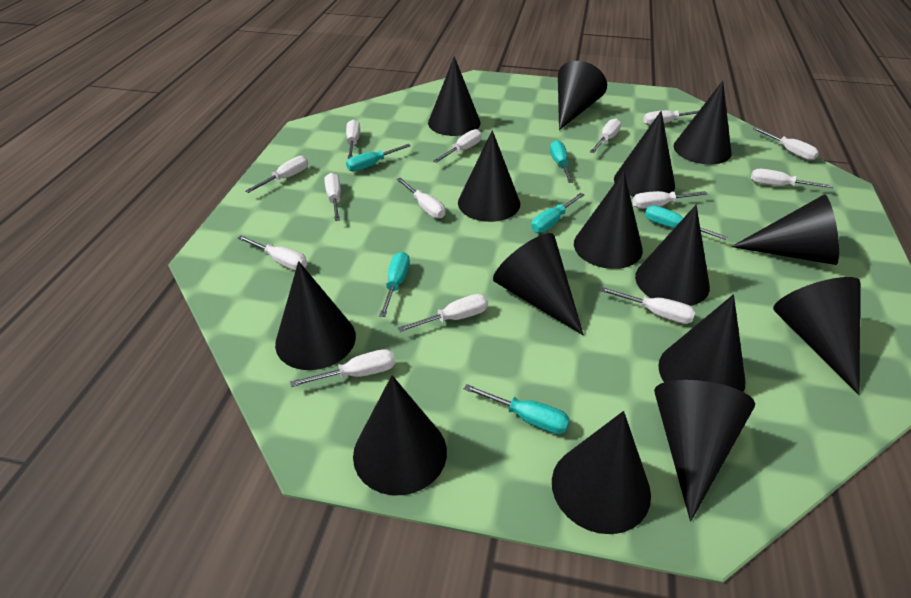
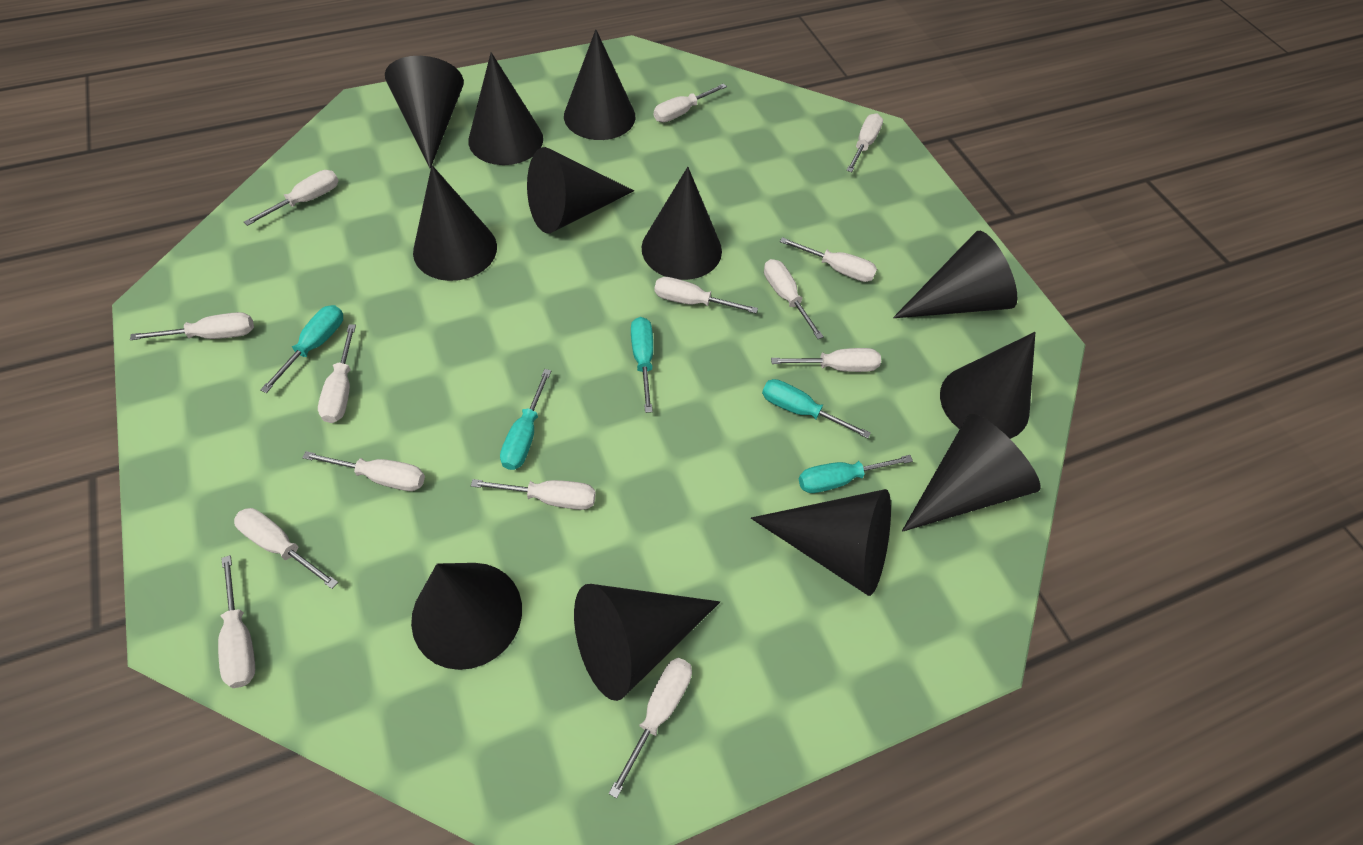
black cone: [275,261,356,370] [353,375,447,495] [428,56,481,136] [458,130,520,222] [493,233,584,335] [552,411,651,534] [558,61,607,130] [574,171,643,269] [614,111,675,197] [635,205,710,306] [654,380,755,521] [658,294,745,392] [674,81,731,164] [731,194,839,265] [773,277,860,395] = 15 -> [385,56,464,168] [411,563,522,670] [413,165,497,281] [468,52,543,165] [527,147,634,233] [564,29,635,140] [574,584,720,701] [642,167,722,280] [751,489,891,596] [893,231,1017,318] [902,414,1040,532] [940,332,1035,439] = 12
turquoise screwdriver: [346,144,411,172] [379,252,410,317] [464,384,570,434] [531,193,584,233] [550,140,573,183] [645,206,728,240] = 6 -> [260,305,343,393] [500,369,551,470] [631,317,653,413] [762,379,871,439] [799,455,913,493] = 5

